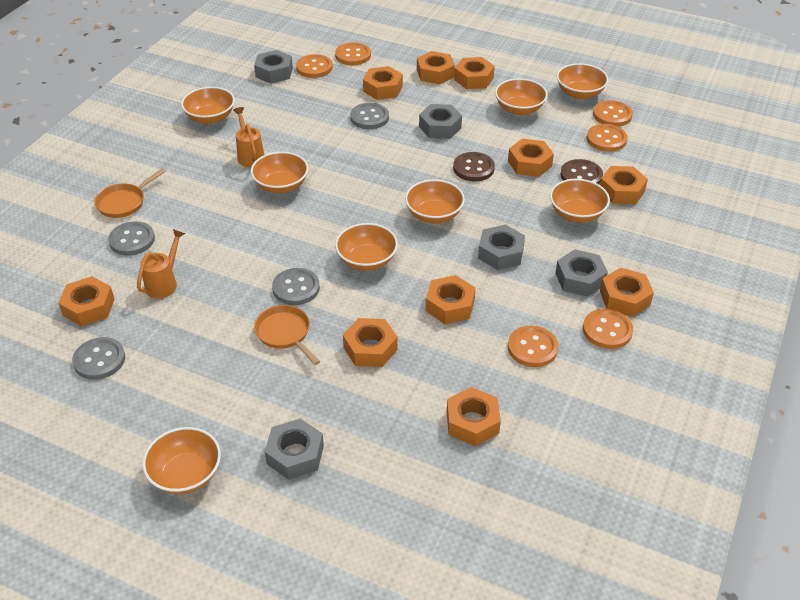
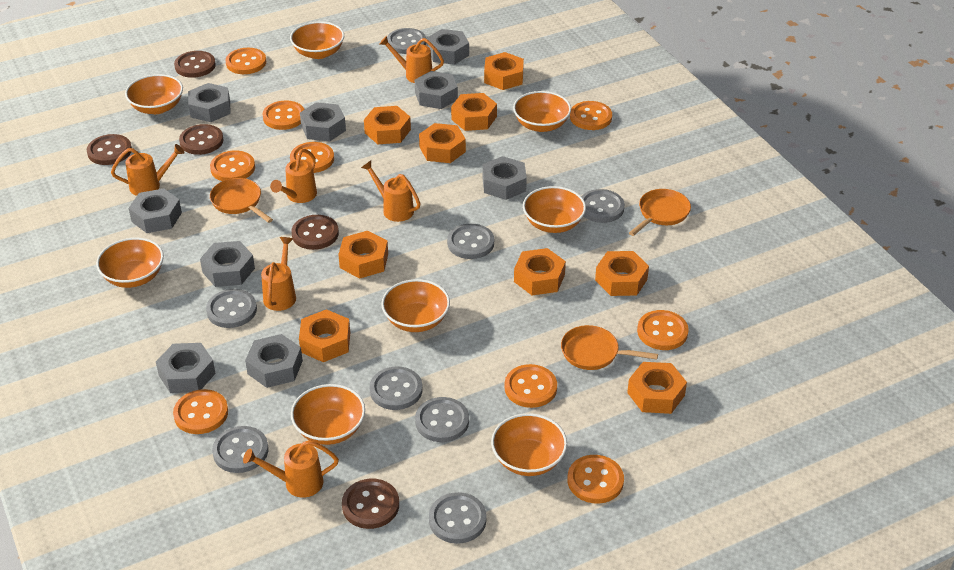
brown button: [453,152,495,181] [561,159,603,184] = 2 -> [87,134,132,165] [174,51,216,78] [179,124,223,155] [291,215,339,250] [342,479,399,529] = 5
grey button: [72,337,125,380] [108,221,155,256] [272,268,320,305] [350,103,389,129] = 4 -> [206,289,257,328] [212,426,268,473] [370,367,423,410] [387,28,426,54] [415,397,469,442] [429,492,487,544] [447,224,494,259] [581,189,625,223] = 8
grey nut: [254,50,293,84] [264,418,324,480] [419,104,462,139] [478,225,525,270] [555,249,608,297] = 5 -> [128,189,182,233] [156,343,216,393] [188,83,231,122] [200,241,255,287] [245,334,303,388] [300,102,346,141] [415,71,458,109] [427,29,469,65] [482,156,527,200] = 9
orange button: [296,54,333,78] [335,42,371,65] [508,326,558,367] [583,309,633,349] [587,124,628,152] [593,100,633,126] = 6 -> [173,389,228,434] [210,150,255,181] [226,48,266,74] [262,101,305,130] [290,142,334,173] [504,364,557,408] [567,455,624,504] [570,101,612,130] [637,310,689,350] = 9
orange nut: [58,276,115,326] [343,318,398,367] [363,66,403,100] [417,51,455,84] [425,275,476,324] [447,387,501,446] [454,57,495,89] [508,139,554,177] [600,166,648,204] [600,268,654,317] = 10 -> [299,309,350,362] [338,231,388,279] [364,106,411,144] [419,123,466,163] [451,93,497,131] [484,52,524,90] [514,248,566,295] [595,251,649,296] [627,362,687,414] = 9
orange pan: [95,168,166,218] [254,305,320,365] = 2 -> [210,178,273,223] [561,325,658,370] [629,189,691,236] = 3
orange watering can: [137,229,185,298] [233,107,264,167] = 2 -> [111,144,185,196] [243,440,339,498] [261,237,296,311] [270,149,317,203] [361,161,421,222] [380,36,444,83] = 6

